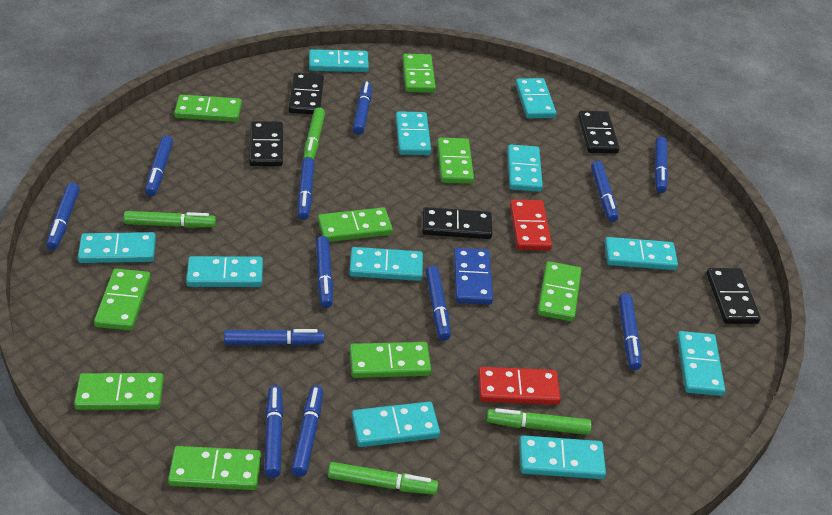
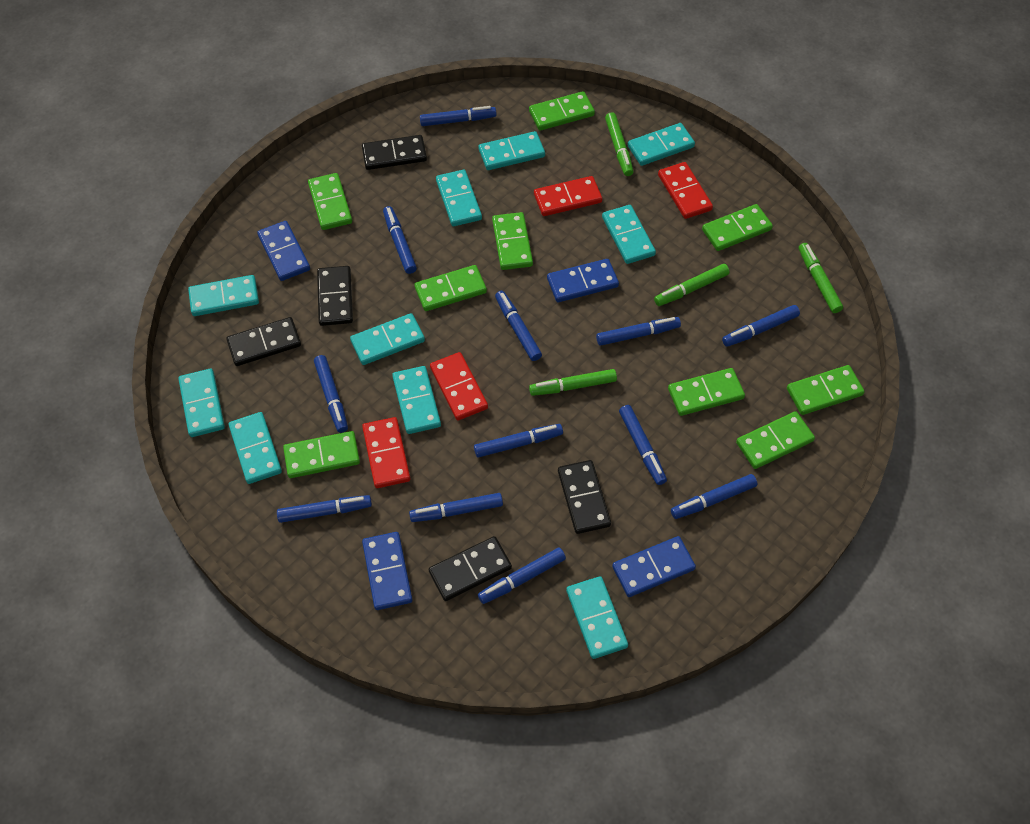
blue domino: [454,248,493,305] = 1 -> [257,221,310,281] [362,532,413,610] [547,259,619,302] [612,536,696,597] = 4
red domino: [478,367,561,405] [510,200,552,251] = 2 -> [362,417,410,488] [430,352,488,420] [534,176,602,216] [658,162,713,219] = 4
turquoise domino: [78,232,156,263] [186,256,263,287] [309,49,369,72] [349,247,423,281] [352,402,440,447] [396,111,431,155] [507,144,543,192] [515,78,556,118] [519,435,606,479] [604,237,678,270] [677,331,725,396] = 11 -> [178,369,225,437] [188,275,259,316] [229,412,282,484] [350,313,425,365] [392,366,441,434] [436,170,482,226] [479,131,545,170] [566,576,628,659] [602,205,656,264] [628,123,695,166] = 10

